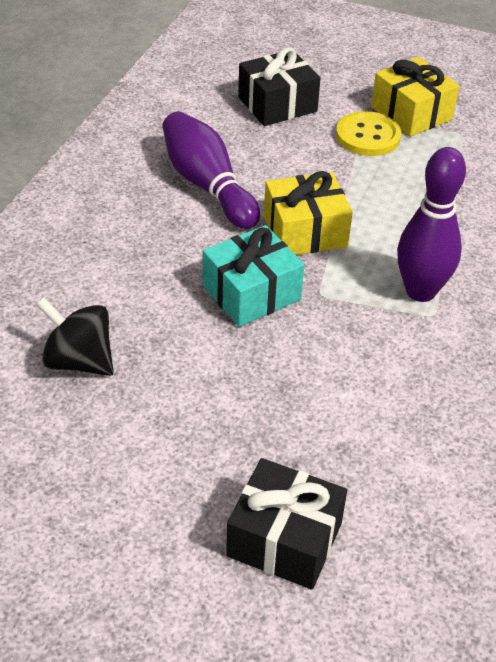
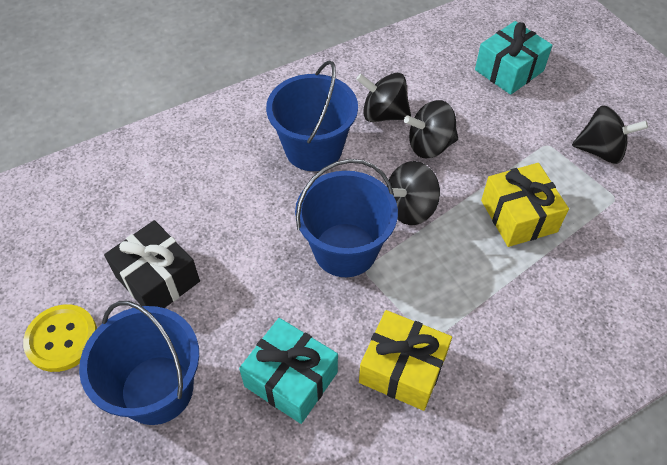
black gift: [226,458,347,590] [238,47,321,126] = 2 -> [104,220,200,308] = 1
black spinning top: [36,297,114,376] = 1 -> [356,73,411,122] [387,161,440,225] [404,100,458,159] [572,105,648,164] = 4
blue bucket: none = 0 -> [79,301,199,425] [266,60,358,171] [295,159,398,277] = 3
purple bowling pin: [162,111,260,229] [397,147,466,302] = 2 -> none = 0
turquoise gift: [203,225,304,327] = 1 -> [239,318,338,424] [475,21,553,95] = 2

